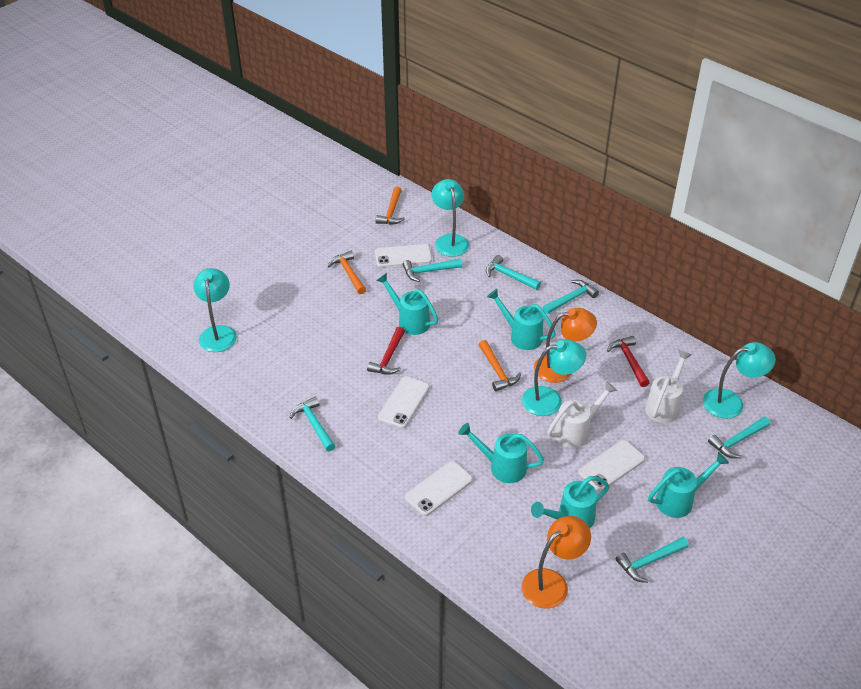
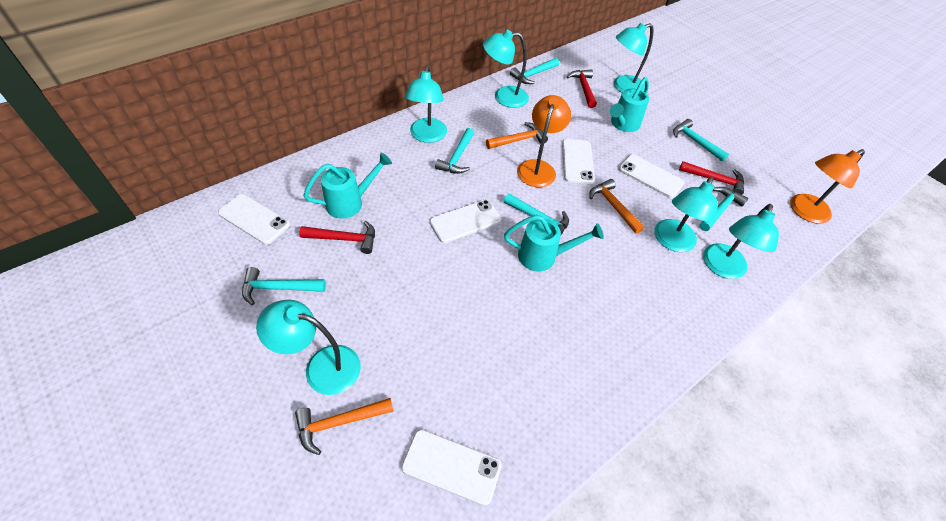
red hammer: [367,327,405,375] [607,336,650,387] = 2 -> [299,221,375,254] [567,69,597,108] [679,161,744,195] = 3
turquoise lamp: [193,268,237,352] [432,179,469,257] [522,339,586,416] [703,342,776,419] = 4 -> [256,300,361,395] [405,66,447,143] [483,30,529,108] [614,23,654,93] [654,176,718,252] [703,204,779,279] = 6
turquoise watering can: [376,273,438,335] [458,423,544,483] [487,289,556,350] [531,476,609,529] [648,452,729,518] = 5 -> [303,153,392,219] [504,215,604,271] [610,77,649,132] = 3
white phone: [375,244,432,267] [378,376,430,428] [405,461,473,516] [578,440,645,491] = 4 -> [218,194,290,244] [401,429,502,506] [430,200,502,243] [562,139,595,184] [619,154,684,198] = 5
white watering can: [548,381,618,448] [645,350,691,423] = 2 -> none = 0

